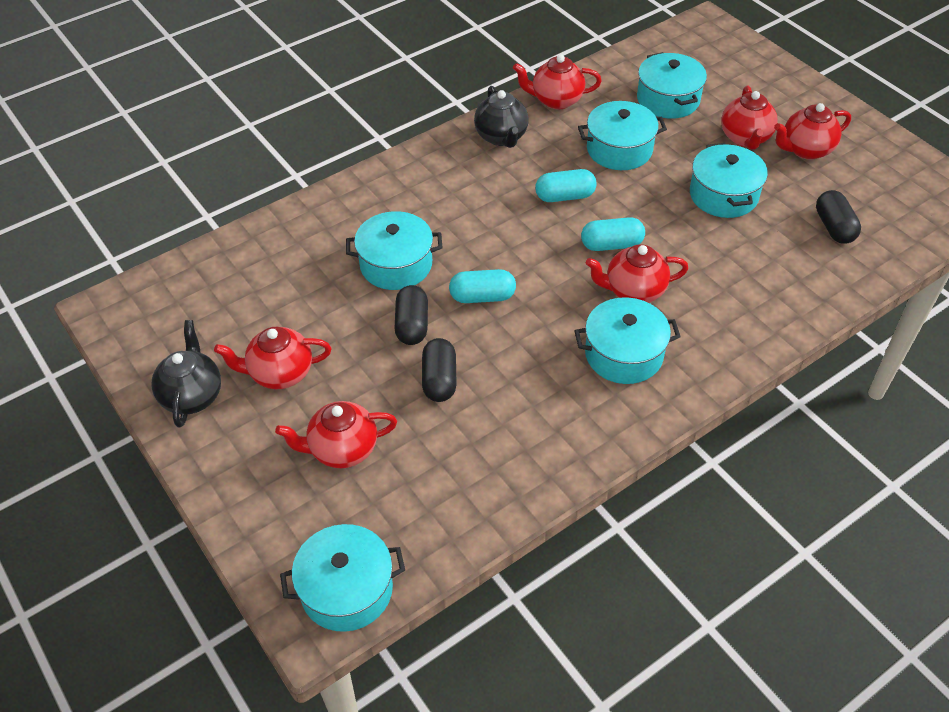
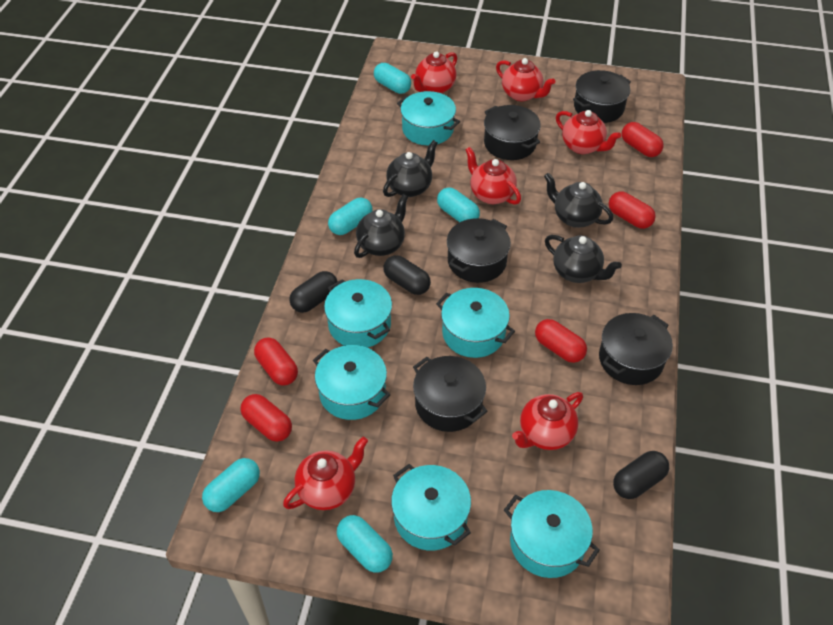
black pot: none = 0 -> [413,356,488,432] [447,218,511,283] [484,105,541,160] [573,70,631,123] [599,313,673,385] = 5
black teapot: [151,320,221,428] [474,86,529,148] = 2 -> [354,194,408,258] [383,140,438,197] [544,173,613,228] [545,235,622,283] = 4
red capsule: none = 0 -> [240,394,292,442] [254,337,298,385] [535,319,587,363] [609,191,656,229] [622,122,664,157] = 5
turquoise capsule: [449,269,516,303] [535,169,597,202] [581,217,645,251] = 3 -> [202,458,260,512] [328,198,373,235] [337,515,393,573] [374,63,411,94] [437,187,480,222] = 5

